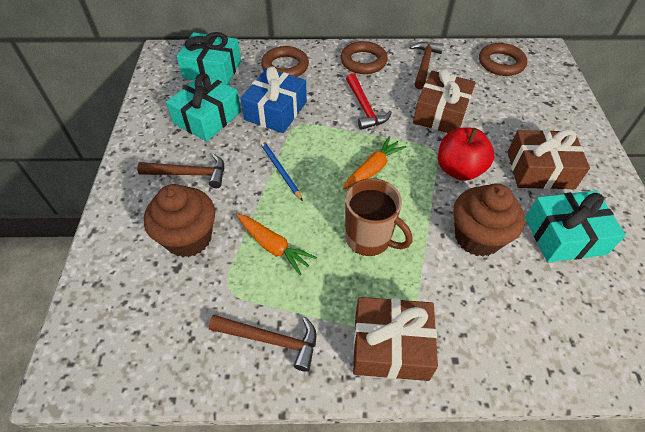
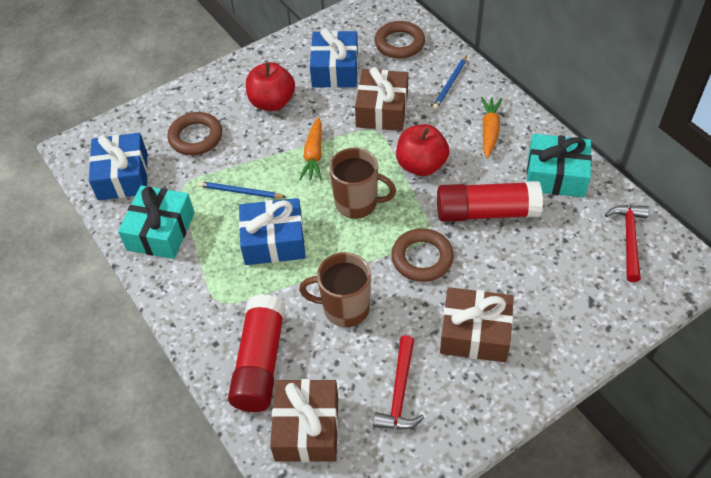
blue gift: [240,67,307,133] = 1 -> [89,133,148,200] [239,198,305,265] [310,28,358,88] = 3
blue pencil: [260,140,303,201] = 1 -> [199,181,285,198] [433,55,467,109] = 2
brown cupcake: [144,184,215,257] [453,184,525,257] = 2 -> none = 0
brown hammer: [137,154,224,188] [209,315,316,372] [410,42,444,89] = 3 -> none = 0
brown mug: [345,178,413,256] = 1 -> [299,252,371,327] [329,148,396,219] = 2
red apple: [438,128,494,181] = 1 -> [246,62,295,111] [396,124,449,176] = 2
red glue stick: none = 0 -> [228,294,285,412] [437,181,543,222] = 2
red hammer: [346,73,392,130] = 1 -> [373,335,424,430] [605,205,649,282] = 2
turquoise gift: [166,73,241,141] [176,32,241,85] [525,190,626,262] = 3 -> [118,186,195,259] [527,134,592,198] = 2

